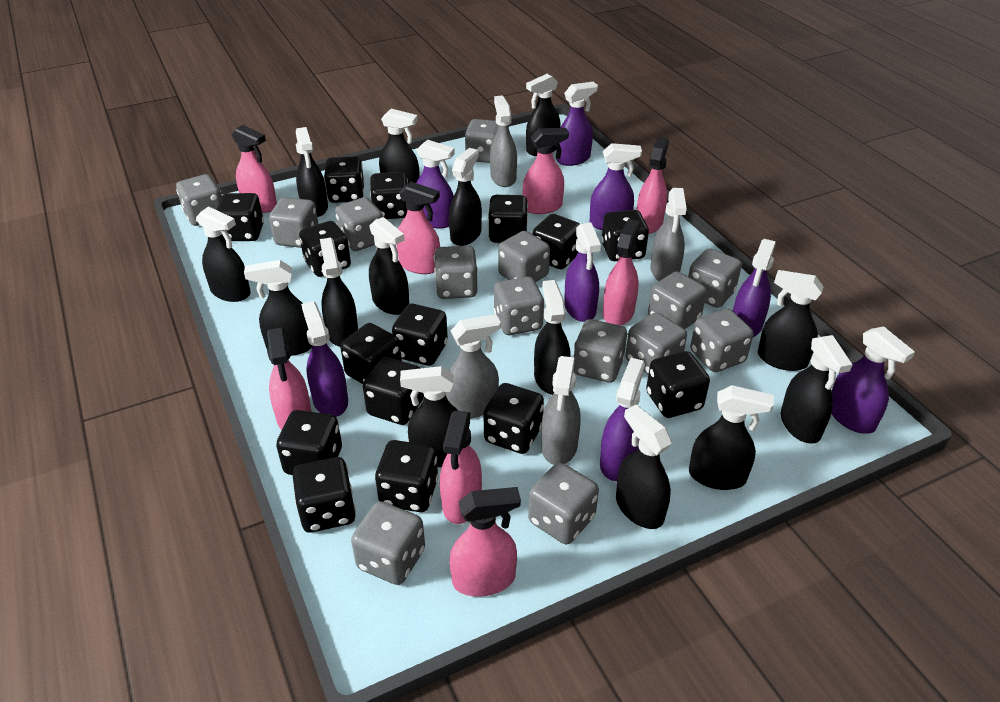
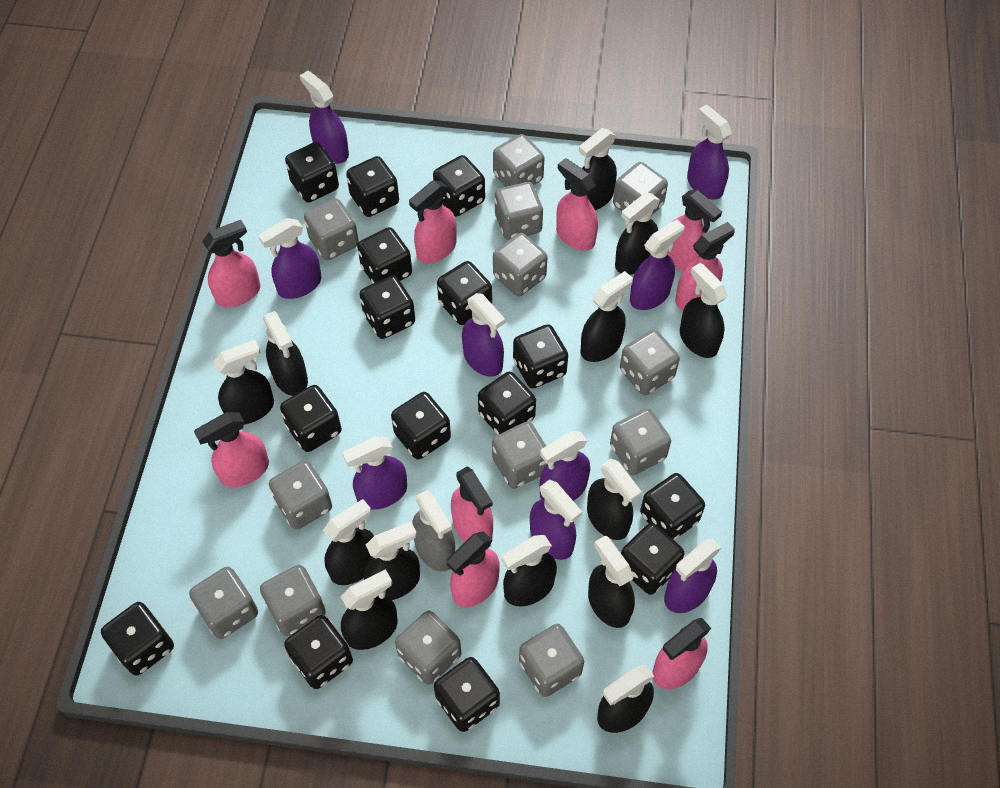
black spray bottle: [196,206,251,302] [244,260,313,356] [296,127,328,217] [320,238,358,347] [369,217,409,315] [379,109,420,183] [400,366,458,467] [449,148,482,246] [526,74,561,156] [534,280,571,395] [616,405,672,529] [689,385,774,490] [758,270,824,371] [780,335,853,444] = 14 -> [213,340,274,424] [263,311,308,396] [323,499,374,585] [341,569,398,650] [364,522,420,600] [502,535,557,606] [579,128,617,210] [581,271,633,362] [587,458,642,540] [588,535,635,628] [597,665,654,733] [615,192,660,275] [680,263,727,358] = 13
grey dice: [176,174,222,226] [269,197,318,248] [335,197,383,251] [351,501,425,585] [434,246,478,299] [465,119,499,163] [494,277,544,335] [498,231,550,282] [528,463,599,544] [573,319,627,383] [625,312,687,374] [648,271,707,329] [688,248,742,308] [690,309,753,372] = 14 -> [189,567,258,639] [260,565,326,636] [269,460,332,530] [304,199,359,260] [395,610,461,685] [492,422,547,489] [493,134,545,187] [493,233,547,296] [494,182,543,240] [519,624,584,697] [610,408,671,475] [613,162,668,215] [620,330,680,395] = 13
grey spray bottle: [446,315,501,419] [490,95,517,187] [541,356,581,465] [650,188,687,281] = 4 -> [412,490,455,571] = 1
pink spray bottle: [232,125,277,213] [267,327,312,430] [396,182,440,274] [440,411,482,524] [450,487,521,597] [523,128,569,214] [603,219,640,326] [637,137,669,234] = 8 -> [194,412,269,487] [202,220,260,307] [409,180,457,263] [447,531,500,607] [451,466,493,542] [556,158,598,251] [653,618,711,689] [667,190,722,272] [675,222,735,310] = 9
purple spray bottle: [301,301,348,417] [416,140,455,228] [556,82,598,166] [564,223,601,322] [589,143,642,230] [600,358,645,481] [733,239,776,337] [831,326,915,434] = 8 -> [258,218,321,299] [300,71,349,164] [342,436,407,510] [462,293,505,377] [530,479,582,560] [540,431,590,501] [630,219,684,310] [664,539,721,613] [687,104,732,200] = 9

